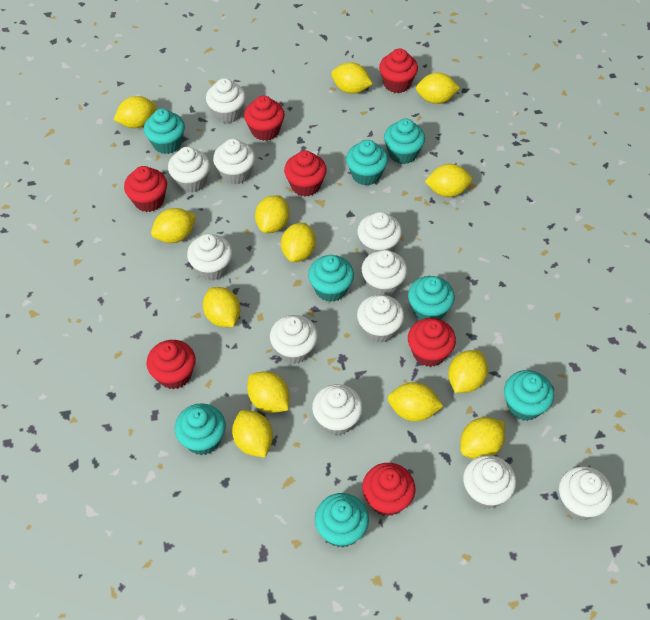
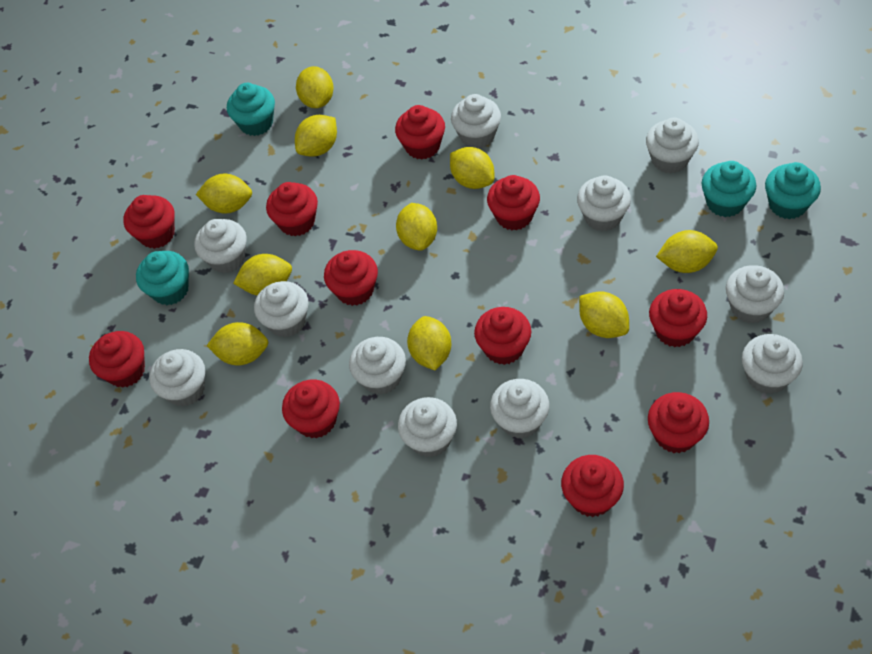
red cupcake: [124,166,167,212] [147,340,196,389] [244,95,285,141] [284,150,327,196] [362,463,415,516] [379,48,418,93] [408,318,456,367] = 7 -> [89,331,145,388] [123,195,175,249] [266,182,318,236] [282,380,340,438] [324,250,378,306] [395,105,445,160] [474,307,531,365] [487,175,540,231] [561,455,624,517] [648,392,709,453] [649,289,707,347] = 11
turquoise cupcake: [144,109,185,154] [175,403,226,455] [308,255,354,302] [315,493,369,548] [346,140,388,186] [384,119,425,164] [408,276,455,320] [504,370,554,421] = 8 -> [136,251,189,305] [227,83,275,136] [701,161,756,217] [765,162,821,219] = 4
yellow lemon: [114,96,156,128] [151,208,196,243] [203,287,240,327] [232,410,273,458] [247,371,289,413] [255,195,289,233] [281,223,316,262] [331,62,373,94] [388,382,443,421] [416,73,460,104] [425,164,472,197] [448,350,488,393] [460,417,505,459] = 13 -> [196,173,252,214] [206,322,268,365] [233,254,292,295] [295,115,337,157] [296,66,334,108] [396,203,437,251] [407,316,451,370] [450,147,495,189] [579,291,629,338] [656,230,718,273] = 10

